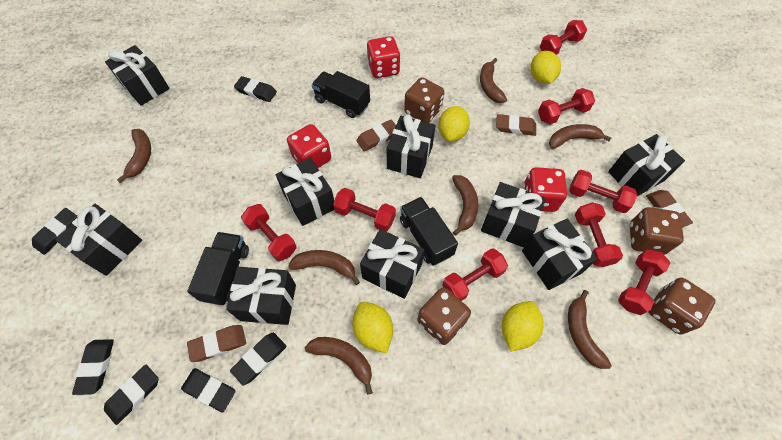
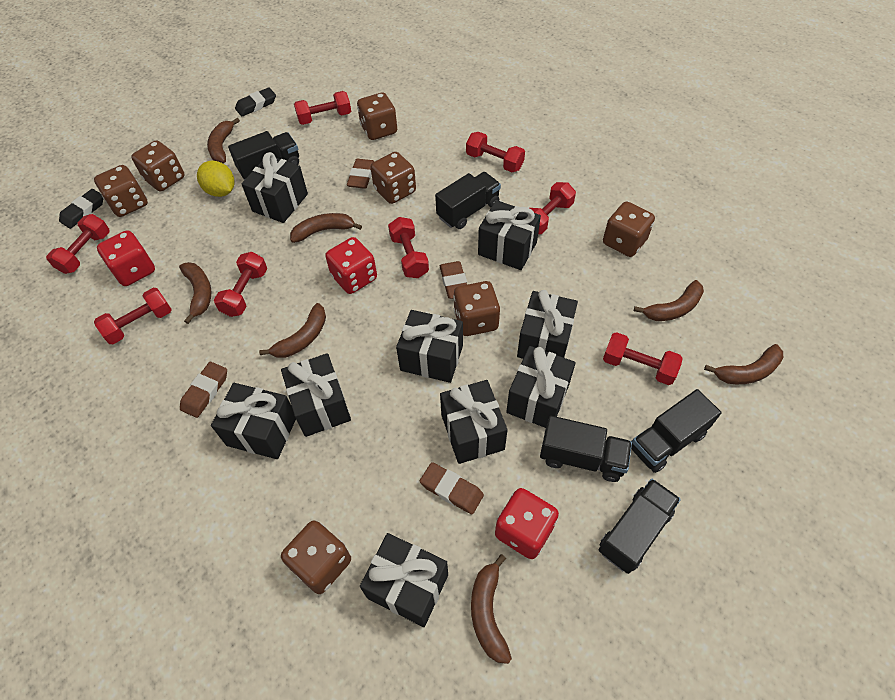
black eraser: [32,208,78,255] [72,339,114,395] [104,365,159,425] [181,368,236,412] [230,333,286,385] [234,76,277,102] = 6 -> [59,189,103,229] [235,87,276,117] = 2
black truck: [187,232,249,305] [312,71,370,118] [400,197,458,266] = 3 -> [228,131,299,180] [435,172,501,229] [540,416,632,482] [599,479,681,574] [631,389,722,473] = 5
brown dice: [404,77,444,123] [418,287,471,345] [630,207,684,255] [648,278,715,334] = 4 -> [94,165,148,217] [131,140,184,191] [281,521,351,594] [357,93,397,140] [370,152,416,204] [453,281,500,336] [603,202,655,257] = 7
yellow lemon: [352,302,393,353] [438,106,470,142] [502,301,544,352] [531,51,561,84] = 4 -> [197,161,235,197] = 1

